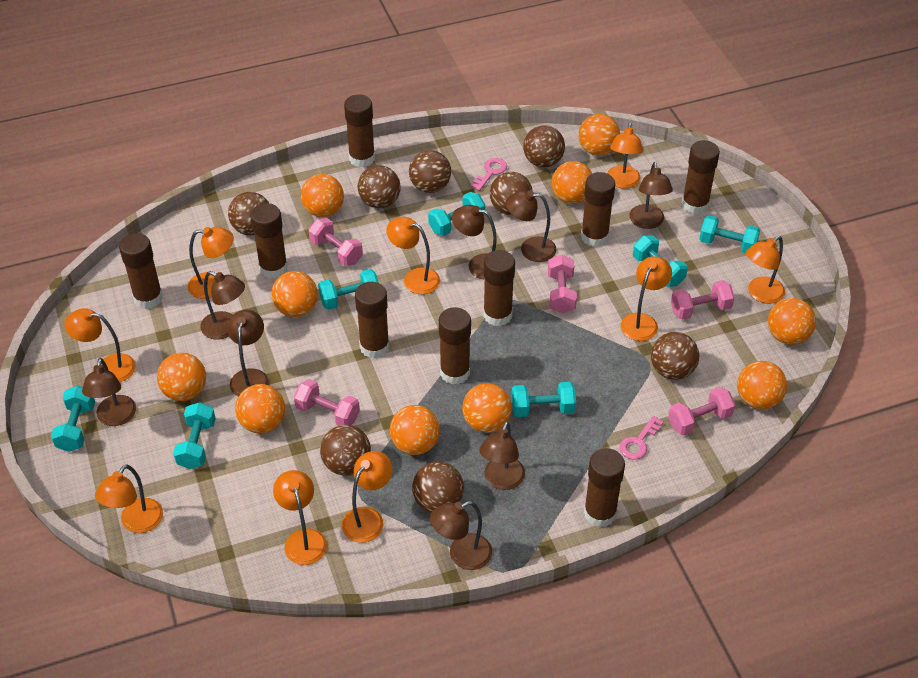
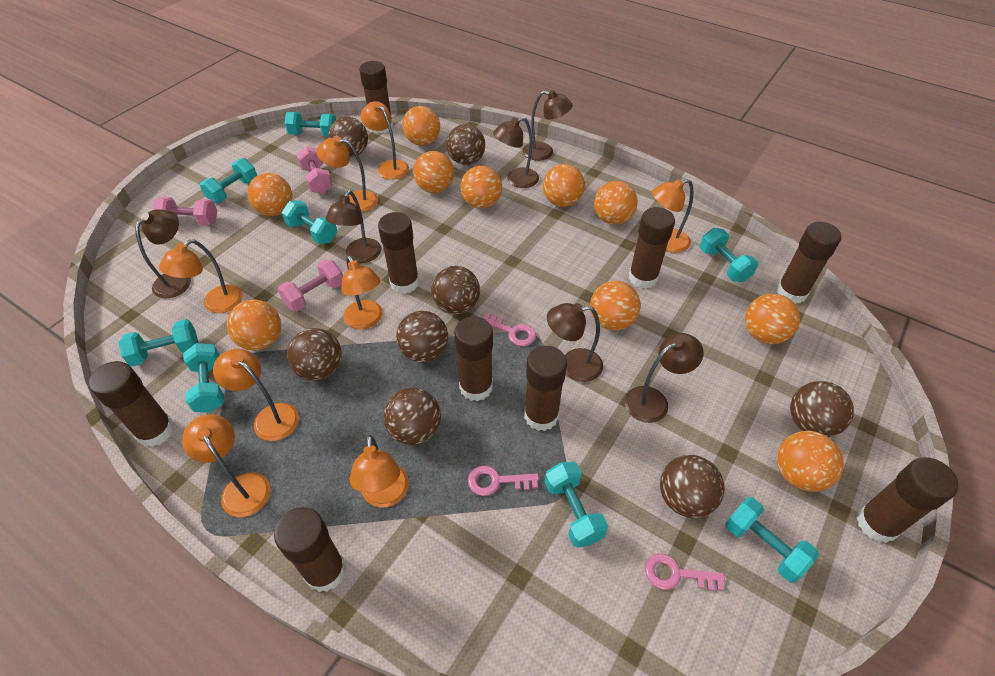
brown lamp: [82,358,136,426] [200,271,245,340] [227,310,269,397] [430,501,492,570] [452,205,497,279] [480,421,525,490] [506,190,557,262] [630,162,673,229] = 8 -> [135,209,191,298] [326,190,382,263] [493,117,539,188] [523,90,573,161] [547,303,603,382] [625,333,704,423] = 6
orange lamp: [64,308,136,382] [95,464,163,533] [188,227,234,299] [273,470,327,565] [342,451,392,543] [386,217,440,294] [607,122,643,189] [621,256,672,341] [746,236,785,304] = 9 -> [159,239,243,313] [182,414,270,517] [213,349,299,441] [316,136,378,212] [341,255,382,329] [350,435,409,508] [360,101,409,180] [652,179,693,253] = 8
pink dumbbell: [294,379,360,426] [308,218,363,266] [548,254,577,313] [668,387,735,435] [671,280,735,320] = 5 -> [153,197,217,226] [278,259,343,312] [296,146,333,194] = 3
pink key: [471,158,507,191] [619,416,663,460] = 2 -> [468,466,539,496] [482,312,536,346] [645,553,725,591] = 3
turquoise dumbbell: [51,386,95,452] [173,402,216,469] [318,269,379,310] [428,192,485,236] [512,382,576,417] [633,236,688,287] [699,215,760,253] = 7 -> [118,319,198,367] [183,343,225,412] [200,158,257,203] [282,200,337,244] [284,112,336,137] [545,462,608,548] [700,228,758,282] [725,497,819,583] = 8

